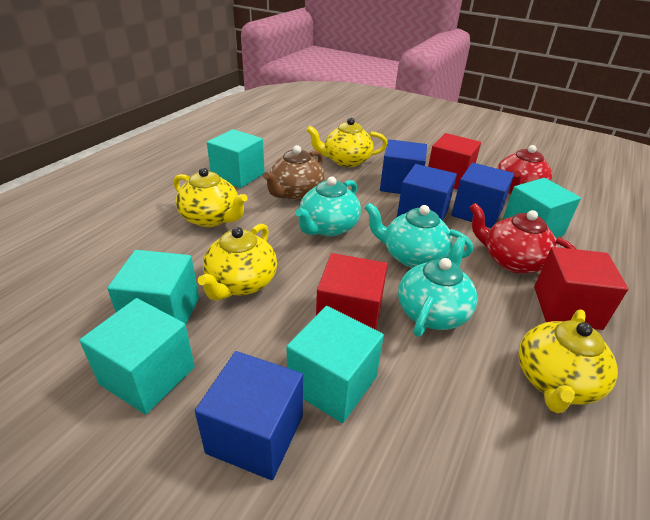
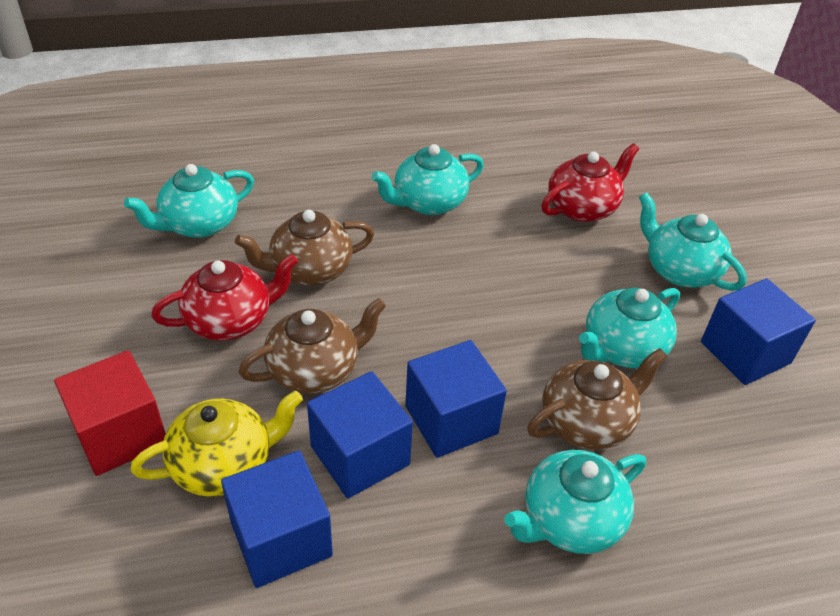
brown teapot: [263,145,325,200] = 1 -> [235,210,374,285] [239,298,386,394] [527,348,667,450] = 3
red cube: [316,253,388,330] [428,133,481,190] [534,247,628,330] = 3 -> [54,350,166,476] = 1
turquoise cube: [79,298,195,415] [107,250,199,325] [207,129,265,188] [287,306,384,423] [503,178,581,238] = 5 -> none = 0
turquoise teapot: [295,176,361,236] [364,202,473,268] [398,237,478,337] = 3 -> [124,164,254,238] [372,144,484,215] [504,450,646,554] [579,288,680,368] [639,192,747,291] = 5
yellow teapot: [173,167,248,227] [198,224,277,301] [306,118,387,167] [518,309,618,413] = 4 -> [130,391,303,497] = 1

